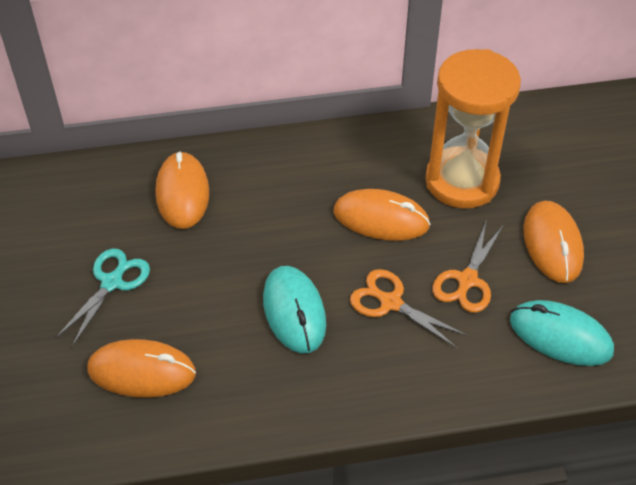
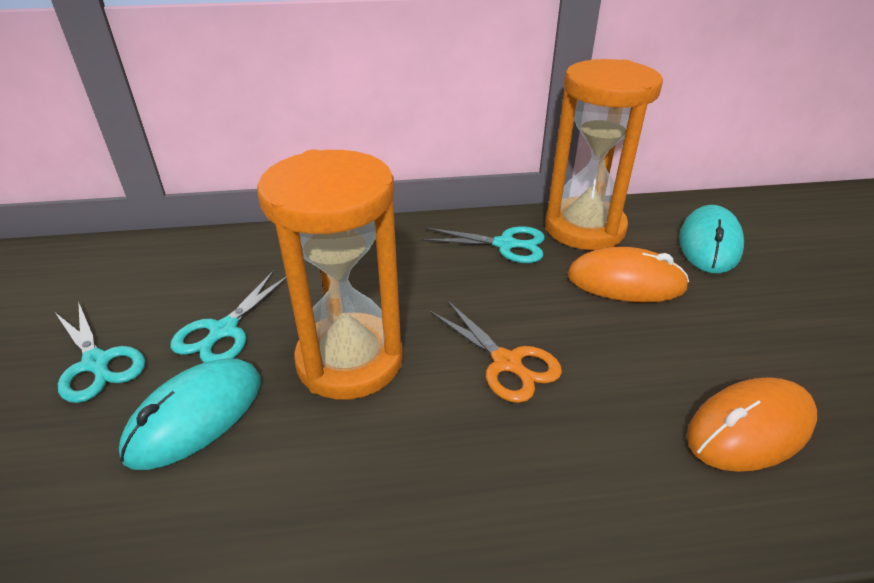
orange hourglass: [425,49,521,209] = 1 -> [257,150,403,400] [545,59,663,250] = 2
orange mouse: [87,339,196,398] [155,151,209,229] [334,189,430,241] [524,201,584,283] = 4 -> [567,247,689,302] [687,377,817,472] = 2
orange scissors: [350,269,467,348] [432,222,503,313] = 2 -> [430,301,562,403] = 1
turquoise scissors: [56,248,150,347] = 1 -> [56,301,145,403] [171,270,287,363] [421,226,545,263] = 3

